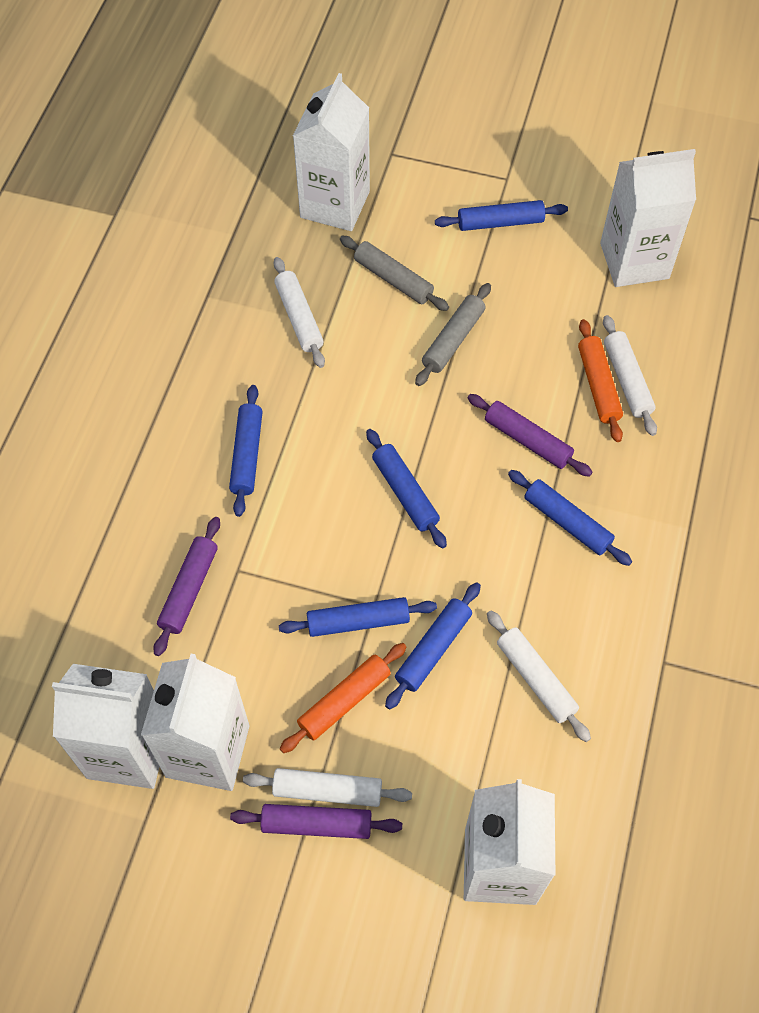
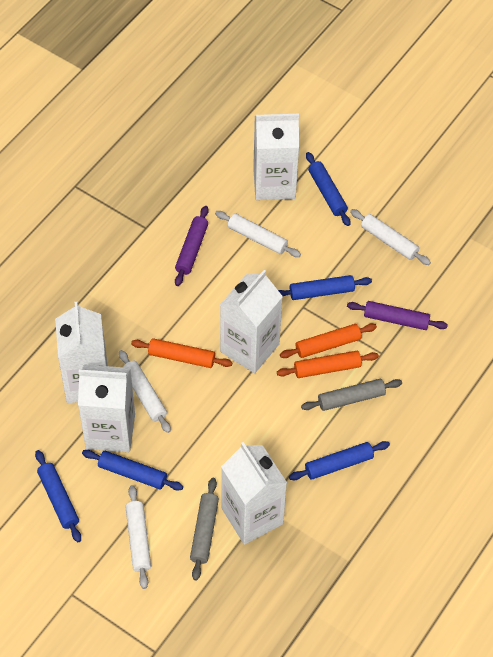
blue rolling pin: [229,385,263,517] [279,597,437,637] [366,429,447,548] [385,582,481,710] [435,200,568,231] [508,470,632,566] = 6 -> [35,450,81,542] [82,450,183,491] [278,275,372,300] [289,441,390,480] [306,152,350,226] = 5
orange rolling pin: [280,643,407,753] [578,319,623,442] = 2 -> [131,338,233,368] [277,351,379,378] [280,323,377,358] = 3
purple rolling pin: [154,517,220,656] [230,804,402,839] [468,394,593,477] = 3 -> [175,206,209,286] [347,301,448,330] = 2

